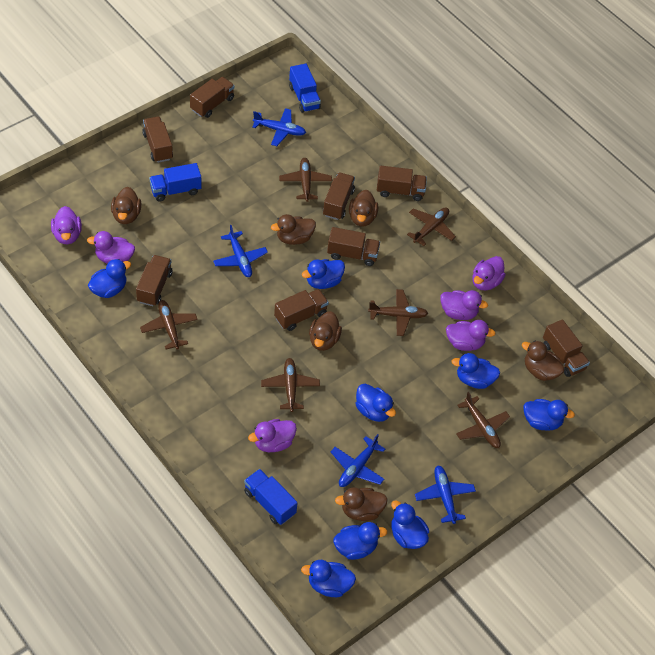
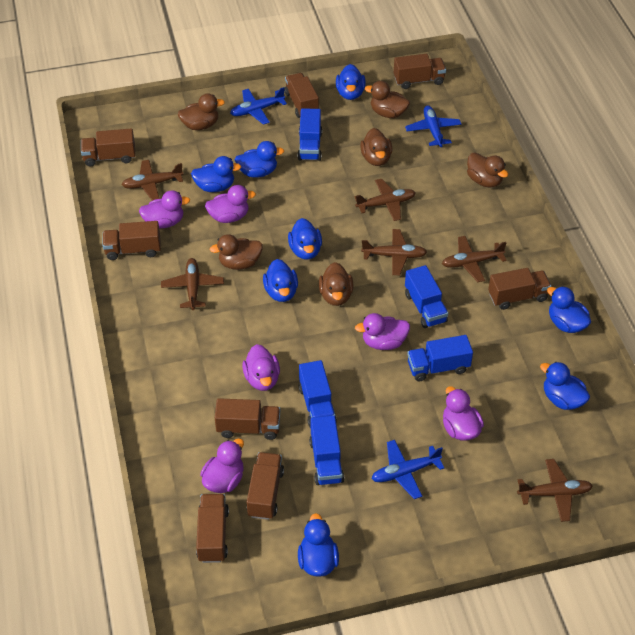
blue plane: [213,225,268,277] [252,108,306,146] [331,434,385,487] [415,466,476,524] = 4 -> [230,87,287,125] [371,440,444,499] [405,105,461,147] = 3
blue truck: [149,163,202,202] [244,469,298,525] [289,64,321,113] = 3 -> [298,109,322,161] [299,360,337,428] [309,415,344,485] [405,265,448,328] [407,335,473,381] = 5

